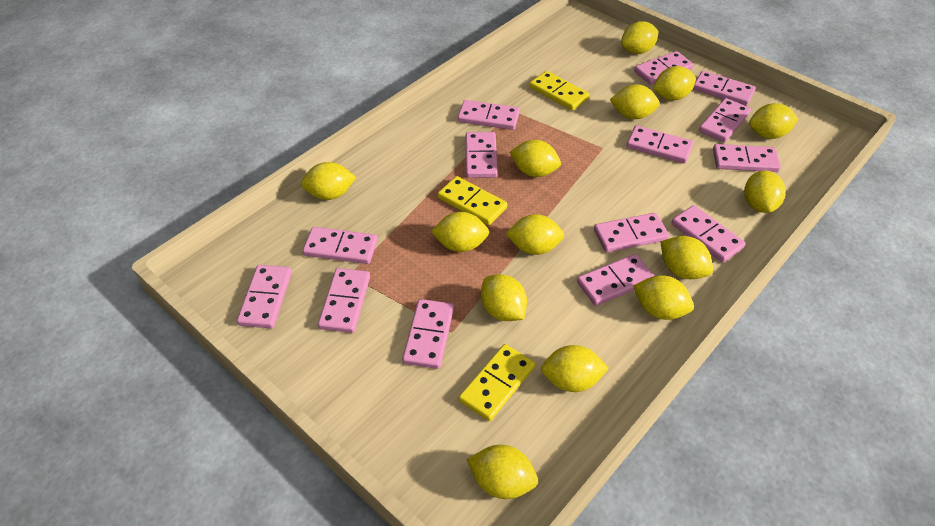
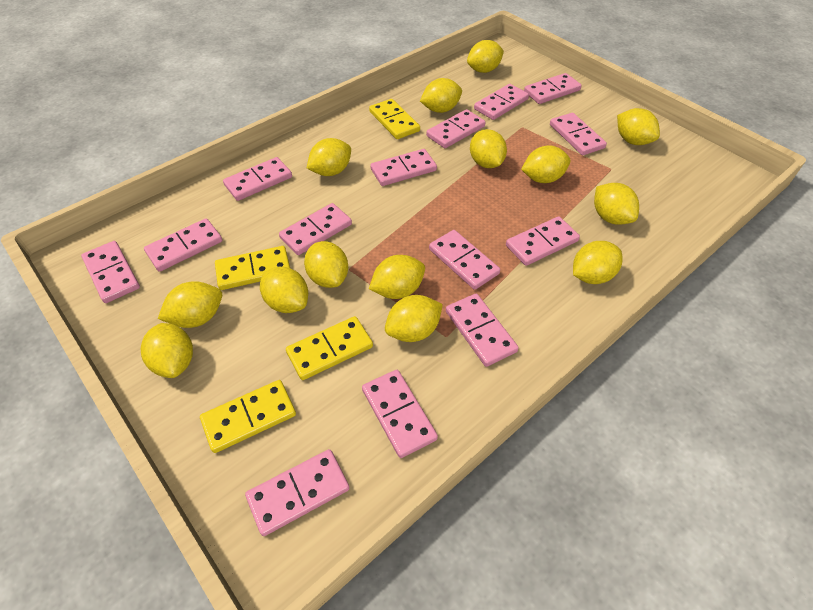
yellow domino: [438,176,507,225] [459,344,535,421] [529,71,590,111] = 3 -> [200,380,296,453] [215,246,290,290] [286,316,373,380] [369,99,420,139] = 4

